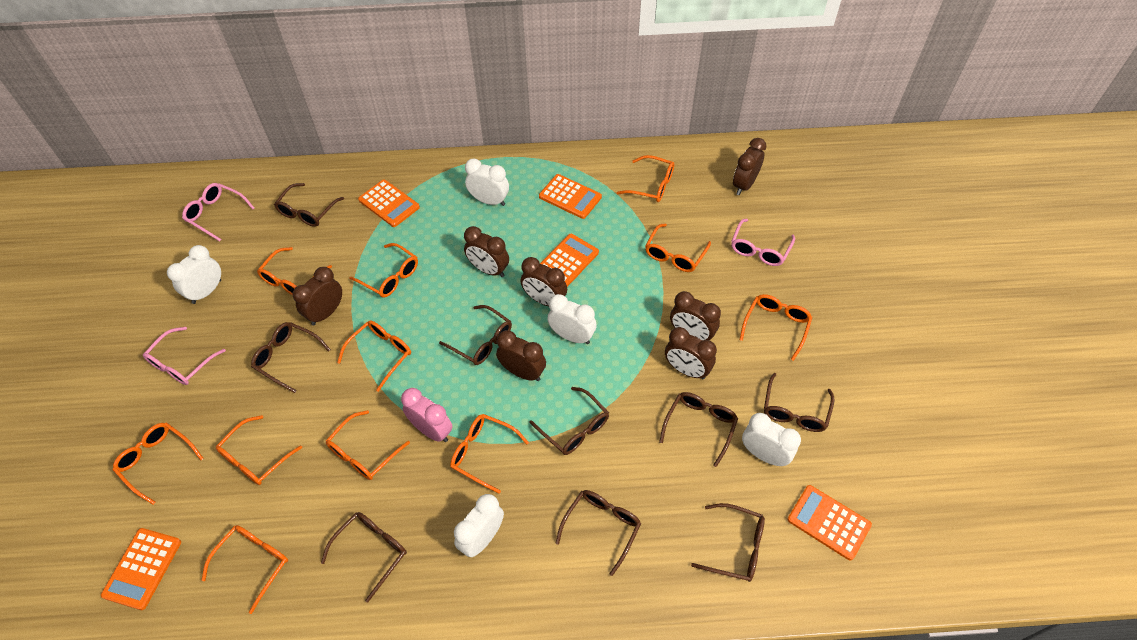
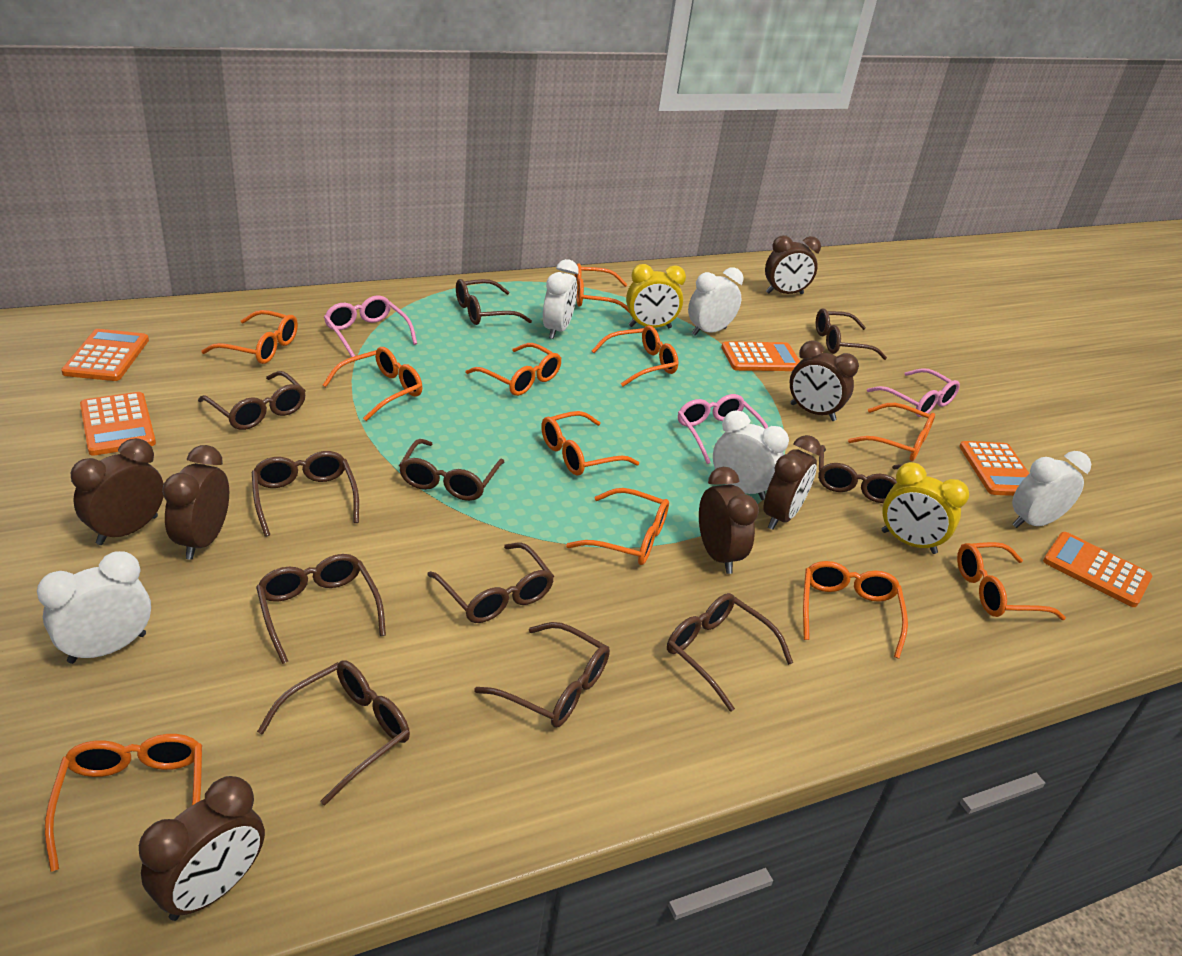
brown glasses: [251,322,331,393] [274,183,344,227] [321,512,407,602] [439,305,512,365] [530,387,609,455] [555,490,641,576] [659,392,738,467] [691,503,765,582] [764,373,834,432] = 9 -> [198,371,306,430] [252,451,359,537] [256,554,386,664] [257,660,410,806] [399,439,505,501] [427,543,554,623] [456,279,532,325] [474,622,610,728] [667,593,793,712] [816,308,887,360] [818,445,902,503] = 11
pink clock: [401,388,453,442] = 1 -> none = 0
yellow clock: none = 0 -> [626,264,686,328] [882,462,969,554] = 2

